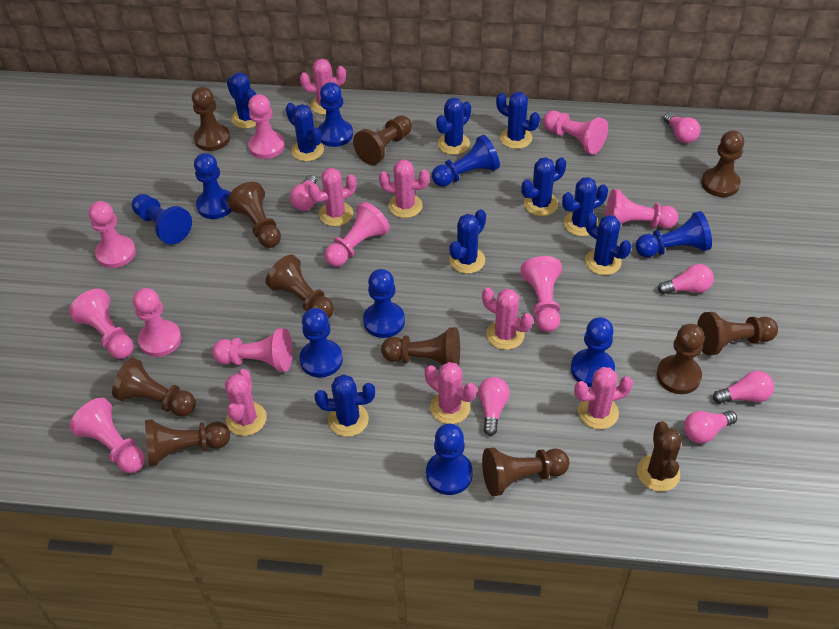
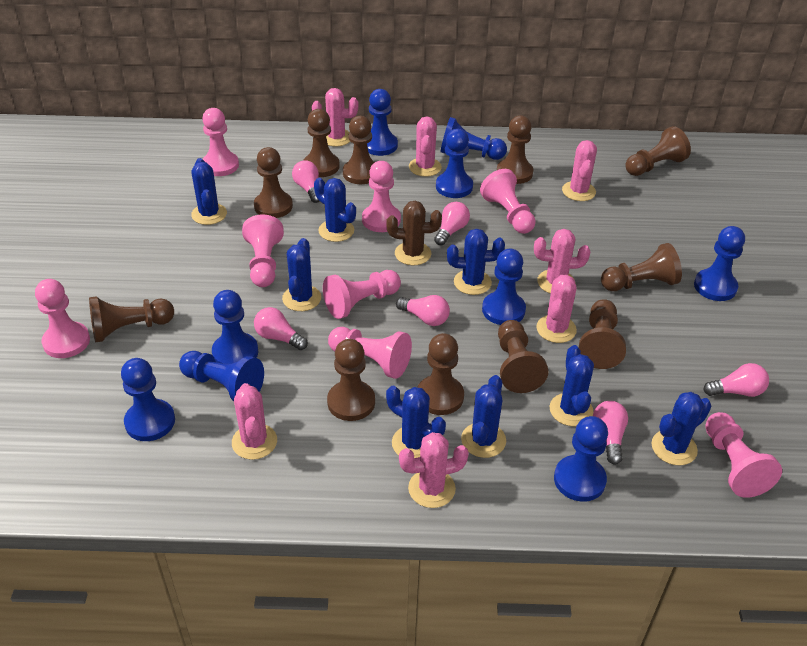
blue cactus: [227,72,256,129] [286,103,324,161] [314,374,375,437] [436,97,471,155] [449,209,486,274] [496,92,540,149] [521,157,566,216] [562,177,608,236] [585,213,631,275] = 9 -> [191,158,227,225] [282,238,321,311] [314,178,356,242] [386,386,446,458] [447,229,505,295] [461,375,506,458] [550,345,594,426] [652,392,711,466] = 8
pink pawn: [69,289,134,359] [69,398,145,473] [88,201,136,268] [133,288,181,357] [212,328,293,372] [248,94,285,159] [324,202,390,267] [520,256,562,332] [543,111,608,154] [605,189,678,229] = 10 -> [35,279,90,358] [202,108,239,176] [242,214,284,287] [323,270,401,319] [328,327,412,379] [362,161,401,232] [480,169,536,234] [705,412,782,498] = 8

